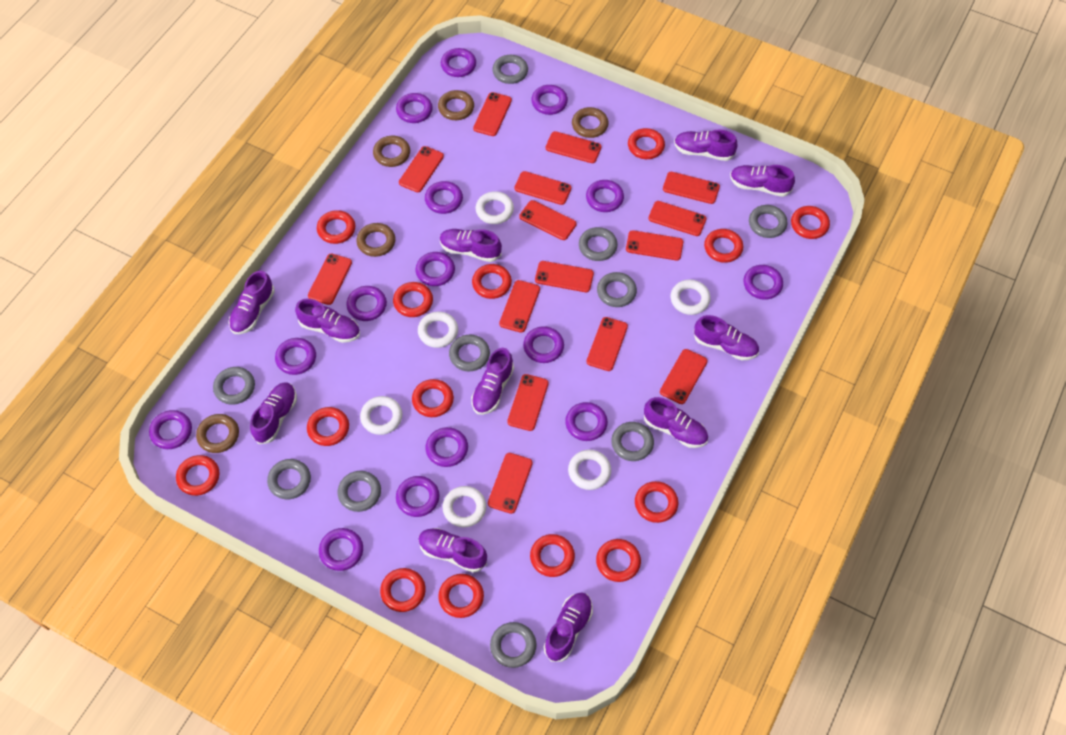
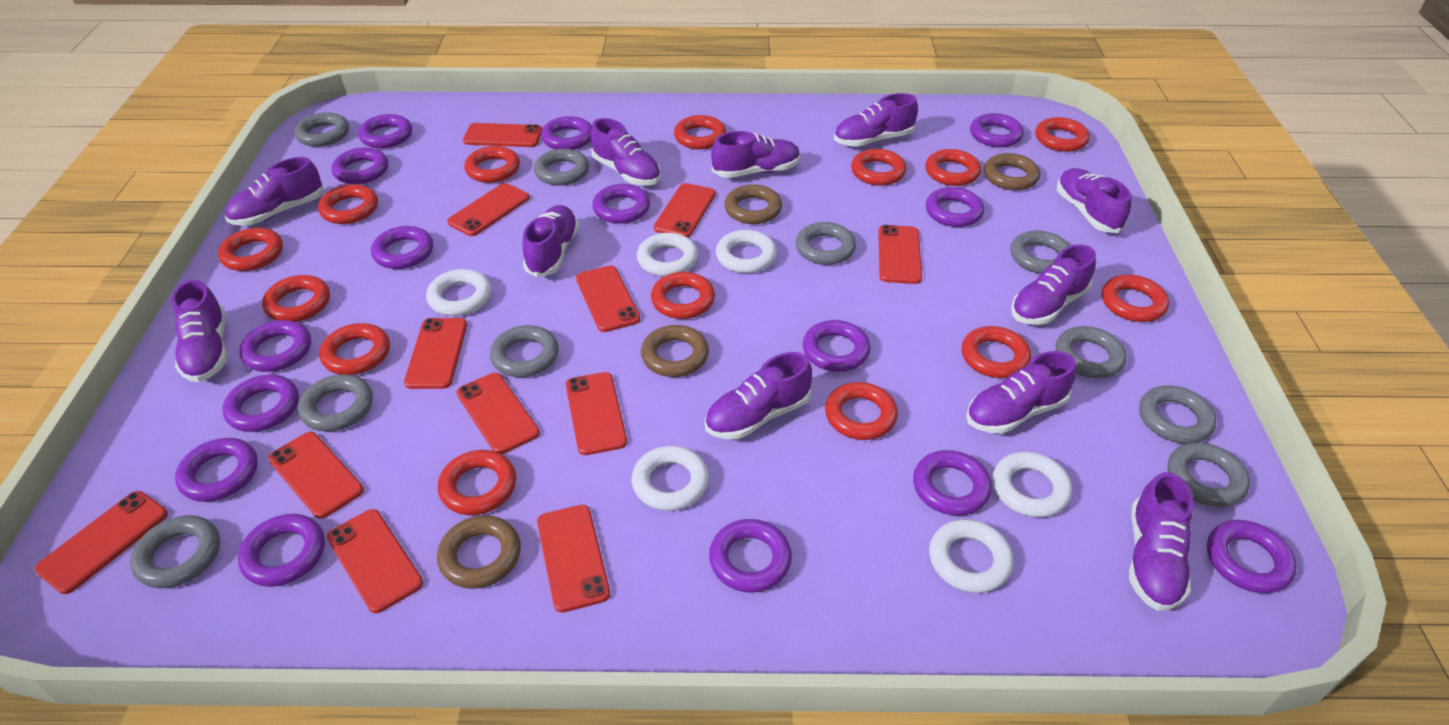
brown ring: [196,414,239,453] [357,223,395,257] [373,136,410,167] [438,90,474,120] [572,107,609,138] = 5 -> [437,515,521,589] [641,325,709,377] [724,184,782,224] [984,153,1040,190] = 4
red phone: [308,254,352,305] [399,146,444,192] [473,92,512,136] [488,453,533,514] [499,280,540,333] [507,374,549,431] [514,171,572,205] [519,200,577,240] [535,261,594,292] [546,131,601,163] [587,317,628,371] [626,230,683,260] [648,201,706,236] [660,349,707,404] [663,172,720,204] = 15 -> [34,491,168,594] [268,432,364,519] [327,509,423,613] [404,318,467,389] [447,183,530,236] [457,373,540,454] [463,123,542,147] [537,505,610,613] [566,372,627,455] [576,266,640,332] [654,183,716,238] [878,225,922,284] = 12

